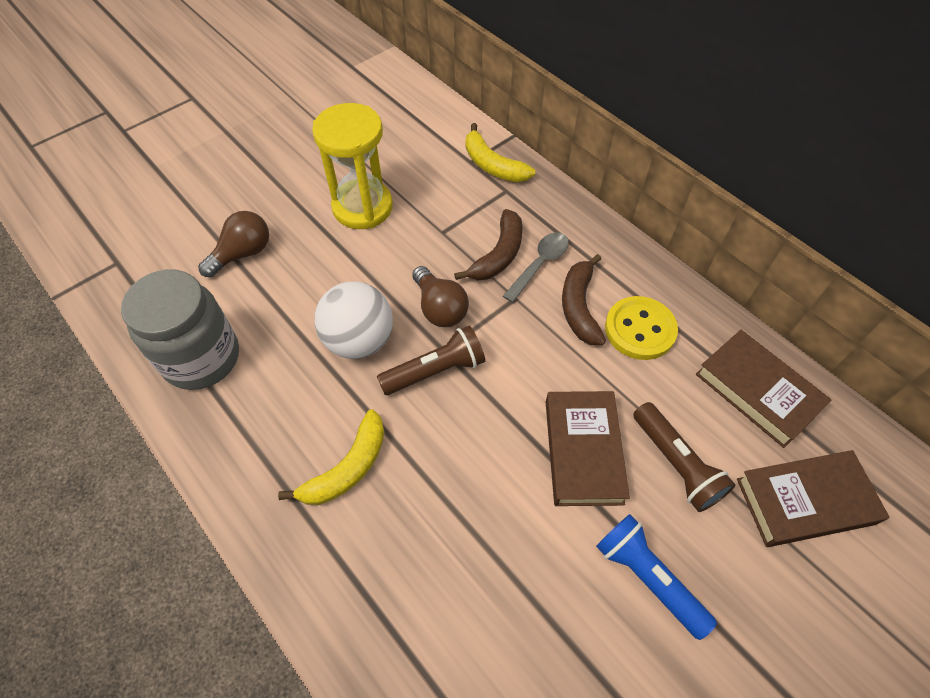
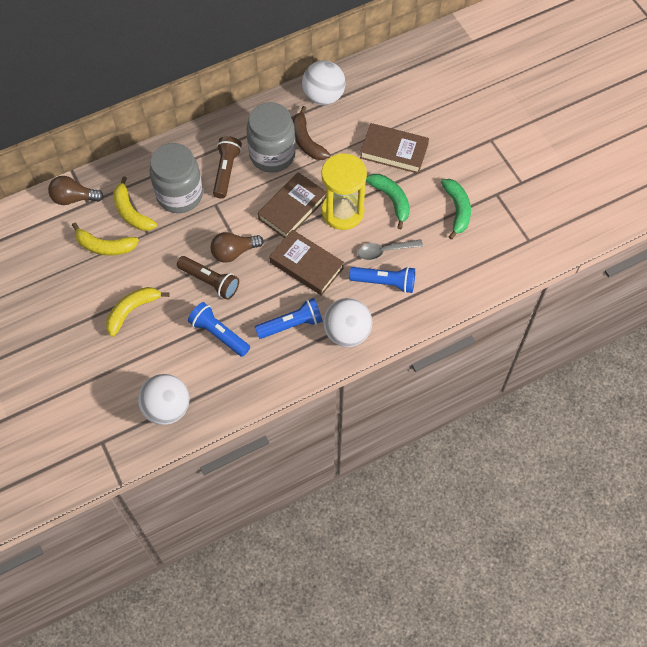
blue flashlight: [596,514,717,640] = 1 -> [188,302,250,357] [255,298,323,339] [349,267,415,293] = 3
brown banana: [454,209,523,280] [562,254,606,345] = 2 -> [292,106,331,160] = 1
green banana: none = 0 -> [366,174,410,229] [441,179,471,239] = 2
grey jar: [121,269,239,390] = 1 -> [150,143,203,213] [247,102,296,173] = 2
white ball: [315,281,393,359] = 1 -> [138,374,189,425] [302,60,346,105] [323,298,372,347] = 3
yellow banana: [278,409,385,505] [466,123,535,182] = 2 -> [72,222,139,256] [106,287,170,337] [113,176,157,231] = 3
yellow button: [605,296,678,360] = 1 -> none = 0

